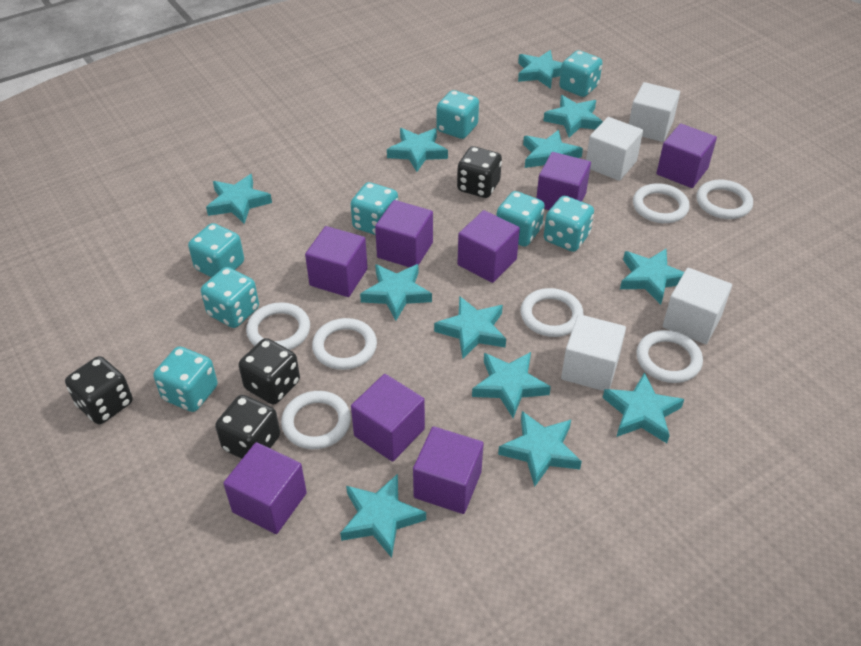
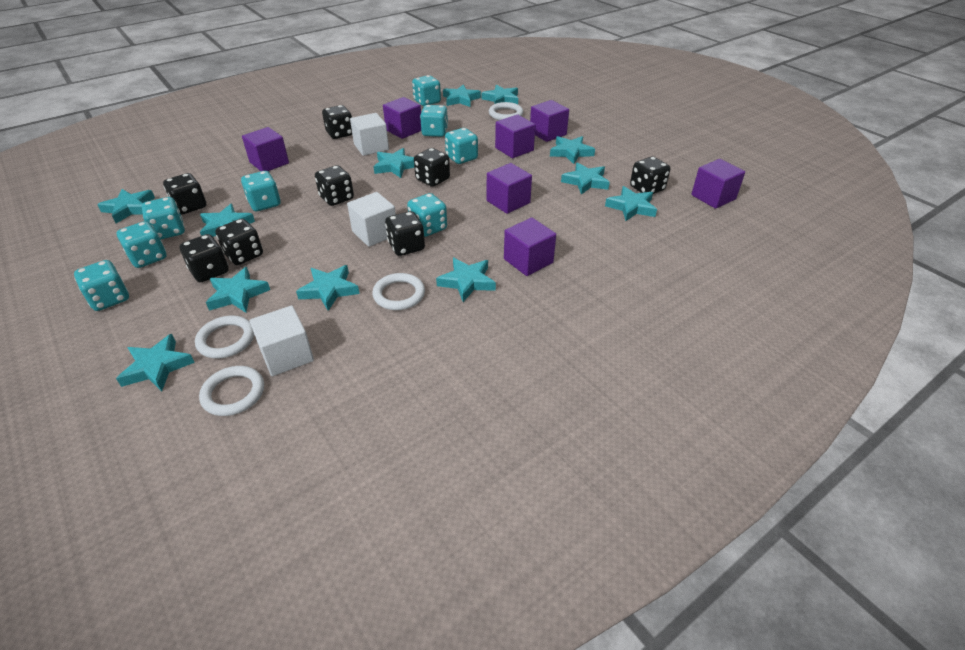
black dice: [65,356,133,424] [215,395,280,459] [239,338,300,404] [457,146,502,198] = 4 -> [163,173,206,215] [179,234,229,282] [215,219,263,265] [315,165,354,206] [322,105,352,139] [385,211,425,256] [414,148,450,187] [630,156,670,194] = 8
purple cube: [223,442,307,534] [305,226,368,297] [351,374,425,462] [375,200,433,267] [413,426,484,514] [457,210,520,283] [536,152,591,210] [656,124,717,188] = 8 -> [242,127,289,171] [383,97,421,139] [487,163,532,214] [495,114,535,158] [504,218,556,276] [530,100,569,142] [691,159,745,209] = 7
white cube: [561,314,626,391] [586,117,643,181] [629,82,680,142] [663,268,732,344] = 4 -> [250,306,314,376] [347,192,396,247] [350,113,389,156] = 3
white ring: [246,302,310,350] [281,391,351,449] [312,318,377,370] [521,288,583,337] [633,183,690,223] [636,330,703,383] [696,180,753,219] = 7 -> [195,316,254,359] [199,366,264,416] [372,273,425,310] [489,102,523,120] = 4

